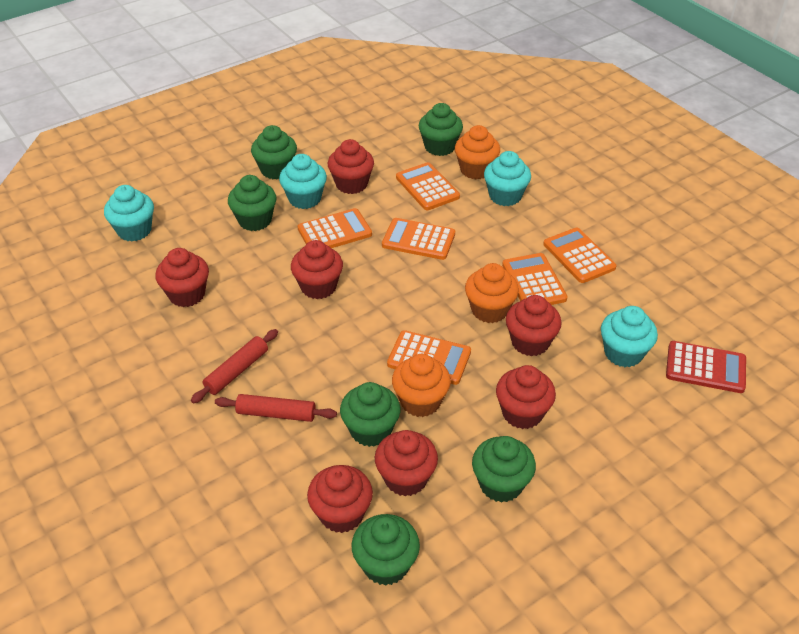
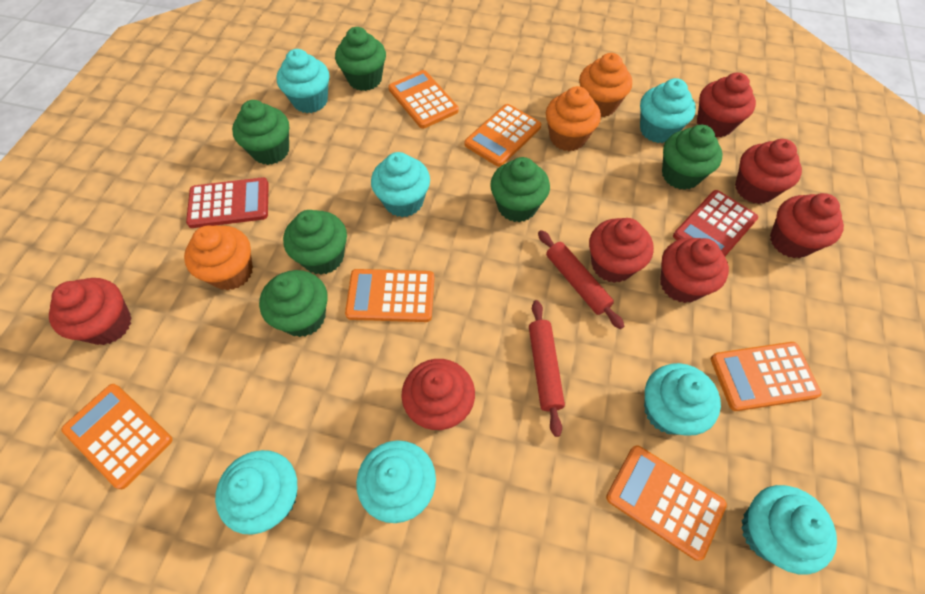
red calculator: [666,341,746,393] = 1 -> [186,177,269,228] [673,190,758,256] = 2
turquoise cupcake: [104,185,154,241] [279,154,327,209] [484,151,531,206] [601,306,658,367] = 4 -> [215,450,297,535] [277,49,329,113] [356,440,436,523] [371,152,430,217] [640,78,696,143] [644,363,721,436] [741,485,837,575] = 7

